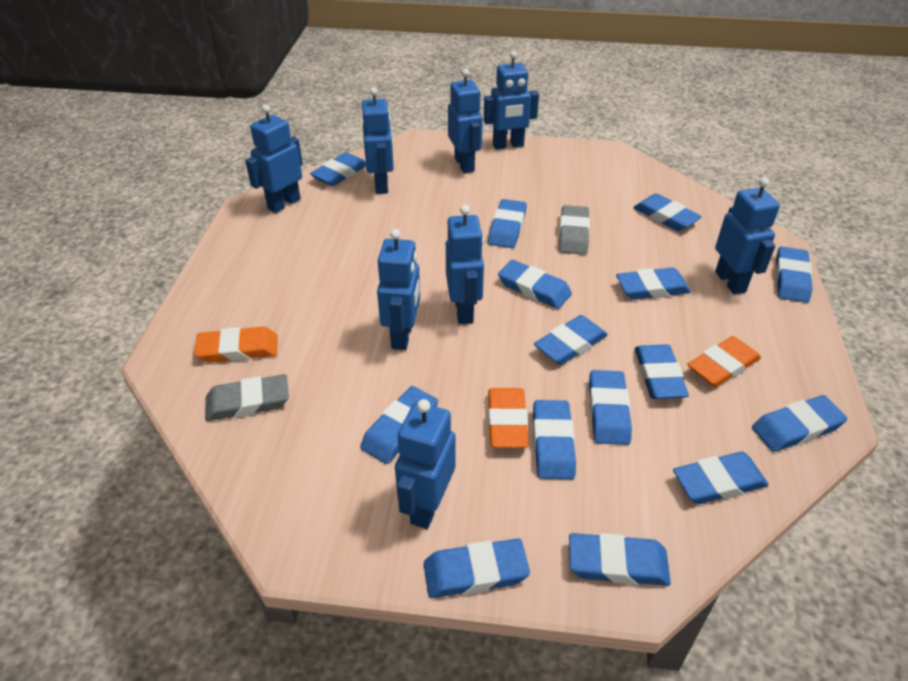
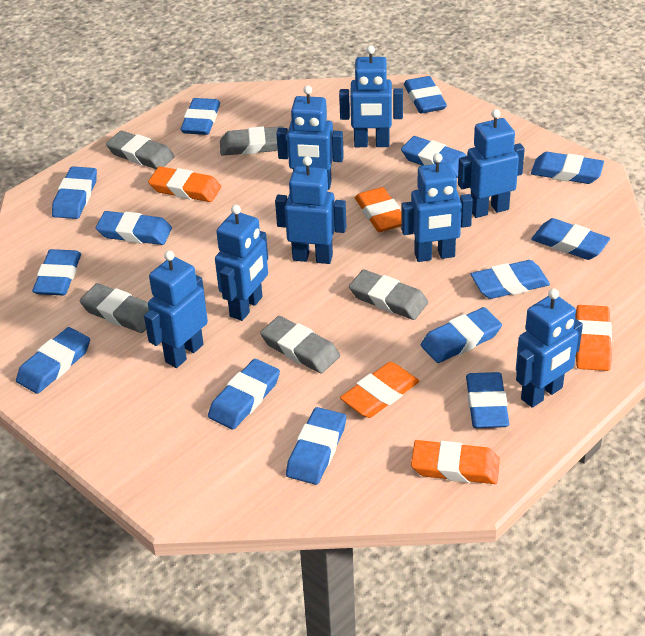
blue eraser: [310,152,366,186] [360,386,438,464] [424,538,530,598] [488,199,527,248] [498,260,572,309] [533,400,576,479] [534,315,608,365] [569,533,671,586] [589,370,632,445] [616,267,691,300] [633,193,702,231] [635,344,689,399] [673,451,769,504] [752,395,847,452] [776,246,812,303] = 15 -> [16,327,90,394] [32,249,81,295] [52,166,97,219] [96,211,172,245] [181,98,220,135] [208,359,280,430] [286,407,346,485] [401,136,467,178] [404,76,447,113] [421,307,502,363] [466,372,509,428] [471,260,550,299] [531,152,604,184] [531,218,610,260] = 14
grey eraser: [205,374,289,421] [559,205,590,255] = 2 -> [79,283,149,333] [106,131,175,169] [220,126,284,156] [260,316,340,374] [349,269,428,320] = 5
orange eraser: [194,327,278,363] [488,388,529,448] [687,336,761,387] = 3 -> [148,166,221,202] [340,362,419,418] [355,187,401,232] [411,440,500,484] [576,305,612,371] = 5

